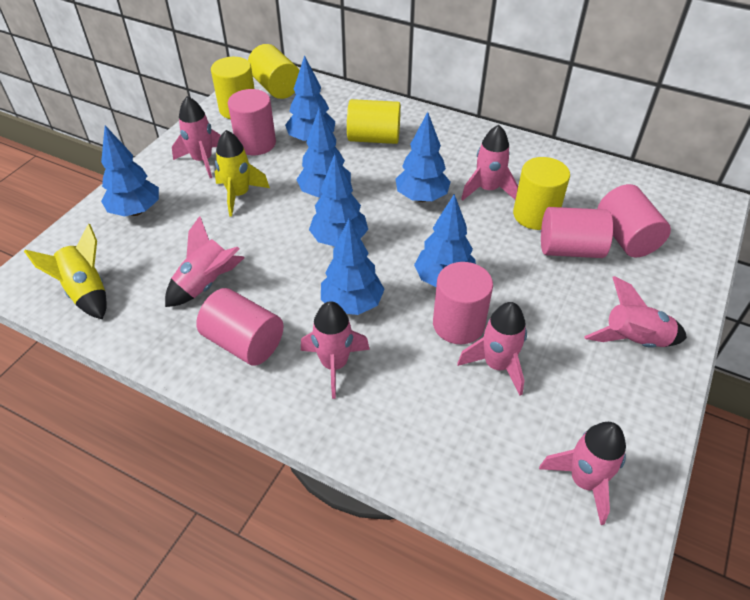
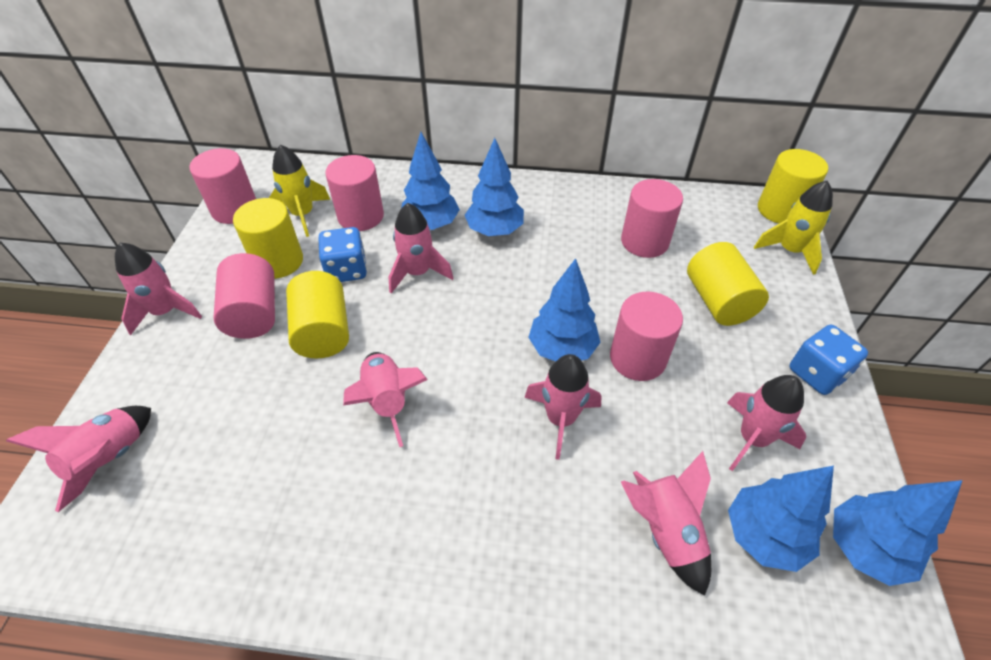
blue dice: none = 0 -> [319,227,367,282] [789,325,868,395] = 2
blue tree: [101,125,159,216] [285,55,335,142] [296,108,351,198] [309,154,368,246] [321,219,385,315] [395,112,451,202] [414,194,476,287] = 7 -> [401,132,460,230] [465,138,524,236] [528,258,601,361] [728,466,834,572] [833,480,963,586] = 5

